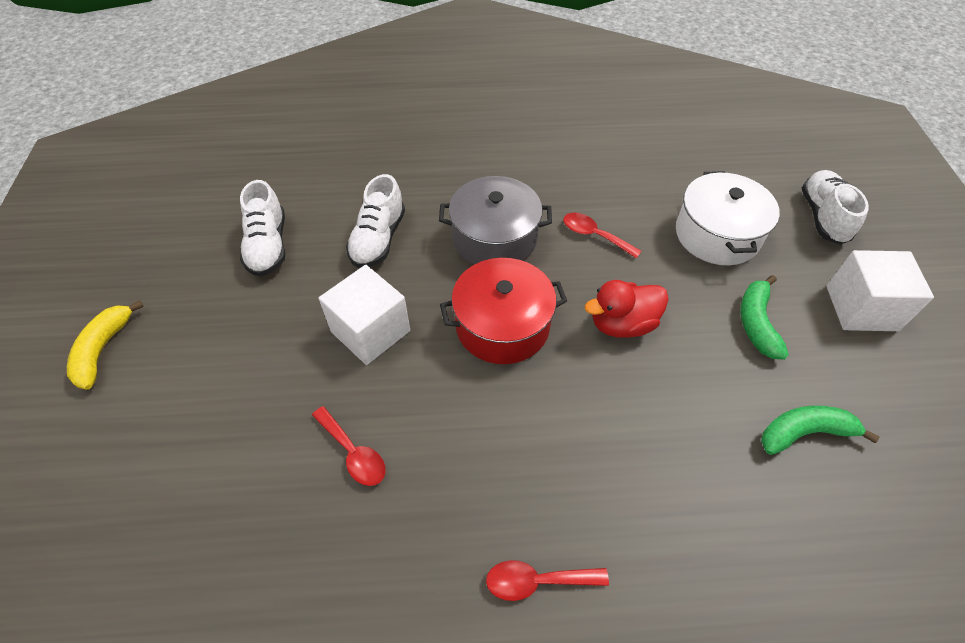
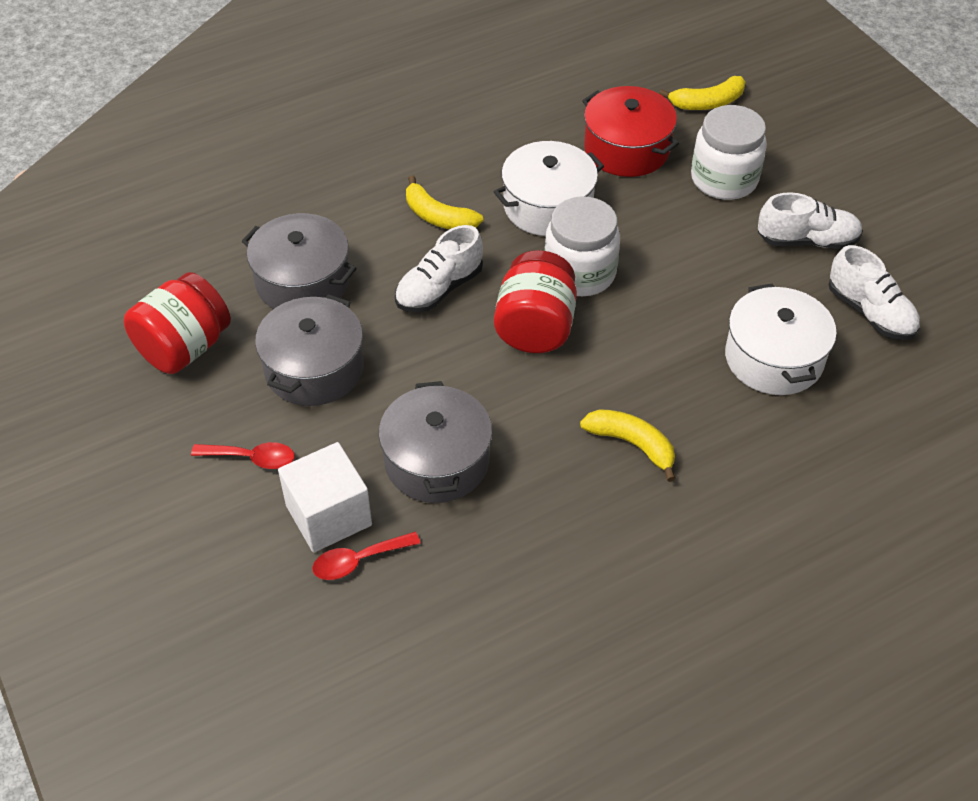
green banana: [740,275,789,360] [761,406,880,455] = 2 -> none = 0
grey pot: [439,176,552,265] = 1 -> [242,213,356,309] [255,294,364,406] [379,381,492,503] = 3
red duck: [585,280,669,338] = 1 -> none = 0
red jar: none = 0 -> [124,272,231,374] [494,250,577,353] = 2
red spoon: [312,406,385,486] [486,560,609,601] [563,213,642,259] = 3 -> [191,442,295,469] [312,532,421,580] = 2
white cube: [319,265,410,365] [826,250,934,331] = 2 -> [278,442,372,553] = 1
white jar: none = 0 -> [544,196,620,296] [691,105,767,200] = 2
white pot: [676,171,780,265] = 1 -> [494,141,604,236] [725,284,837,395] = 2
yellow banana: [67,300,144,390] = 1 -> [406,175,483,229] [580,409,675,482] [659,76,746,110] = 3

